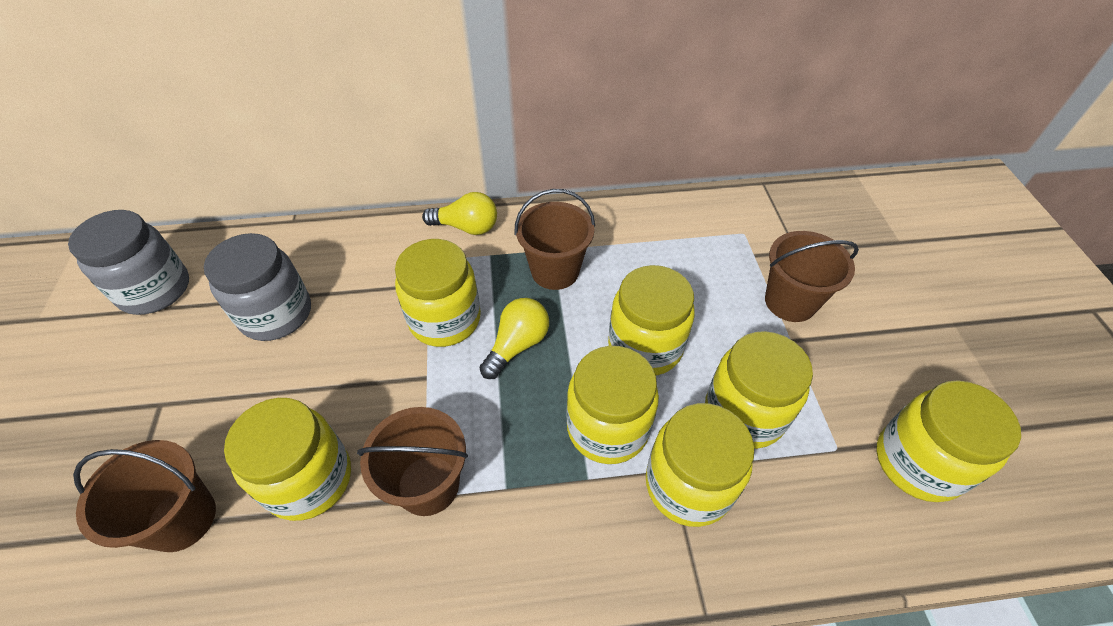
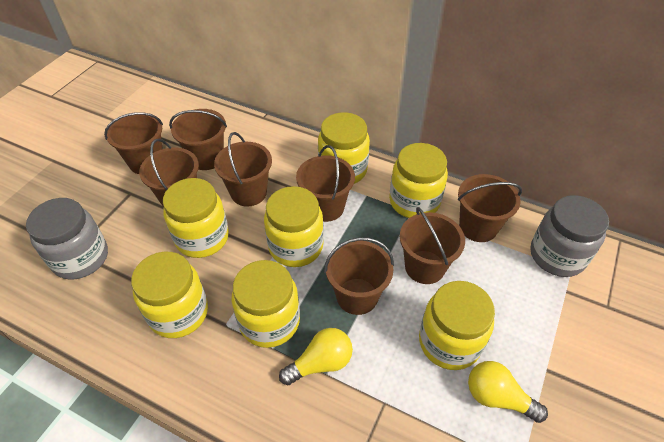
brown bucket: [73,440,216,552] [357,407,468,516] [514,189,595,290] [765,231,859,322] = 4 -> [104,112,163,174] [139,139,199,207] [169,109,227,170] [214,132,272,206] [296,145,355,222] [324,237,394,315] [400,207,465,284] [458,174,522,242] = 8

